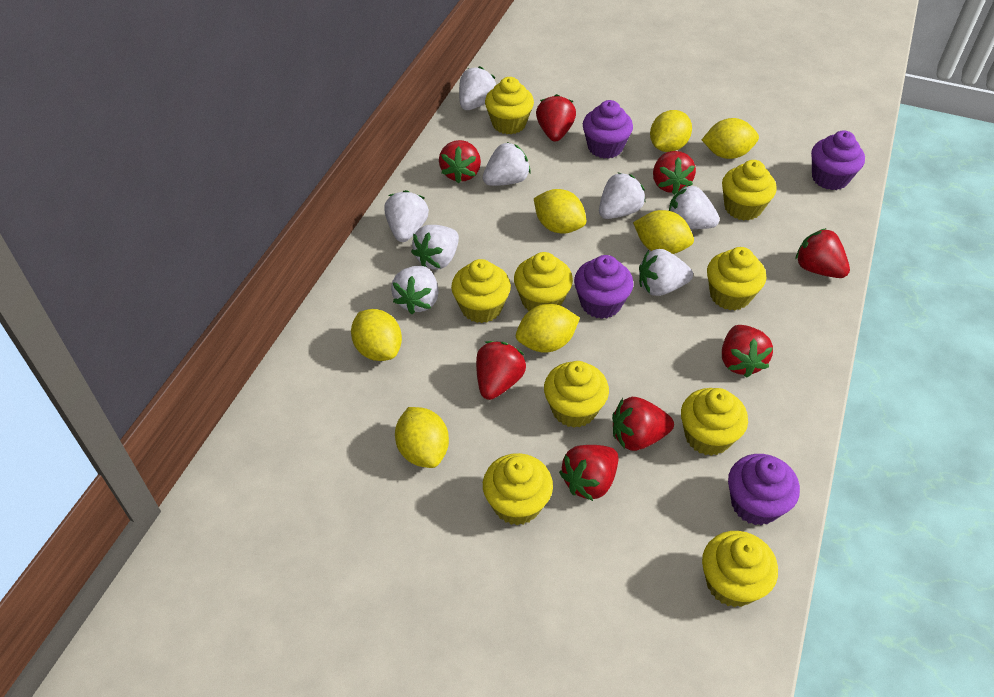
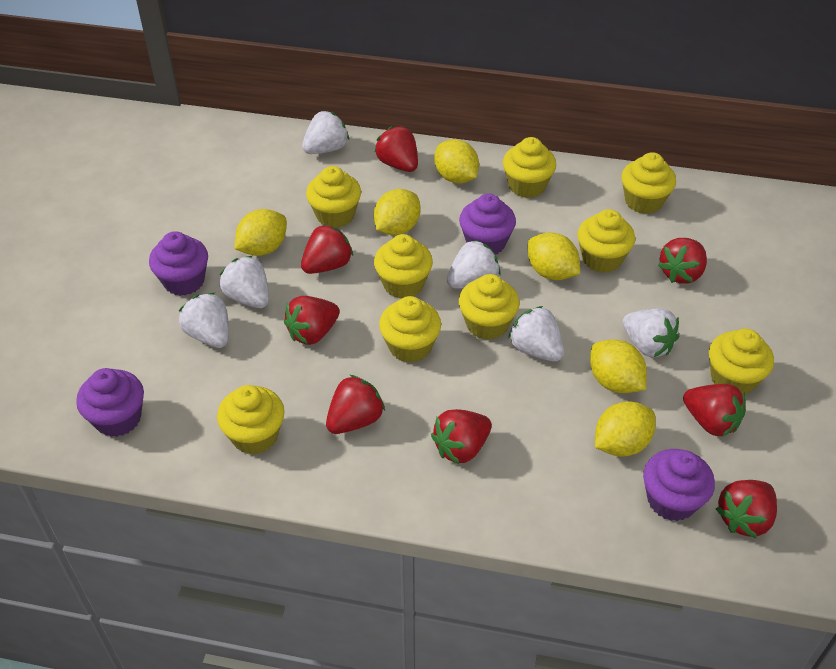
white strawberry: [384,190,429,242] [391,266,439,314] [411,225,459,269] [459,66,496,110] [483,142,531,186] [599,172,646,219] [639,249,693,296] [669,185,720,229] = 8 -> [179,293,229,348] [220,256,269,308] [302,111,349,154] [447,240,501,289] [508,306,564,361] [623,308,679,357] = 6
yellow lemon: [351,309,402,361] [395,407,449,468] [516,304,580,353] [534,189,586,234] [633,210,694,254] [650,110,692,152] [702,118,759,159] = 7 -> [234,209,287,256] [374,189,421,235] [434,139,479,183] [528,232,580,280] [590,339,647,393] [595,401,656,457] = 6

